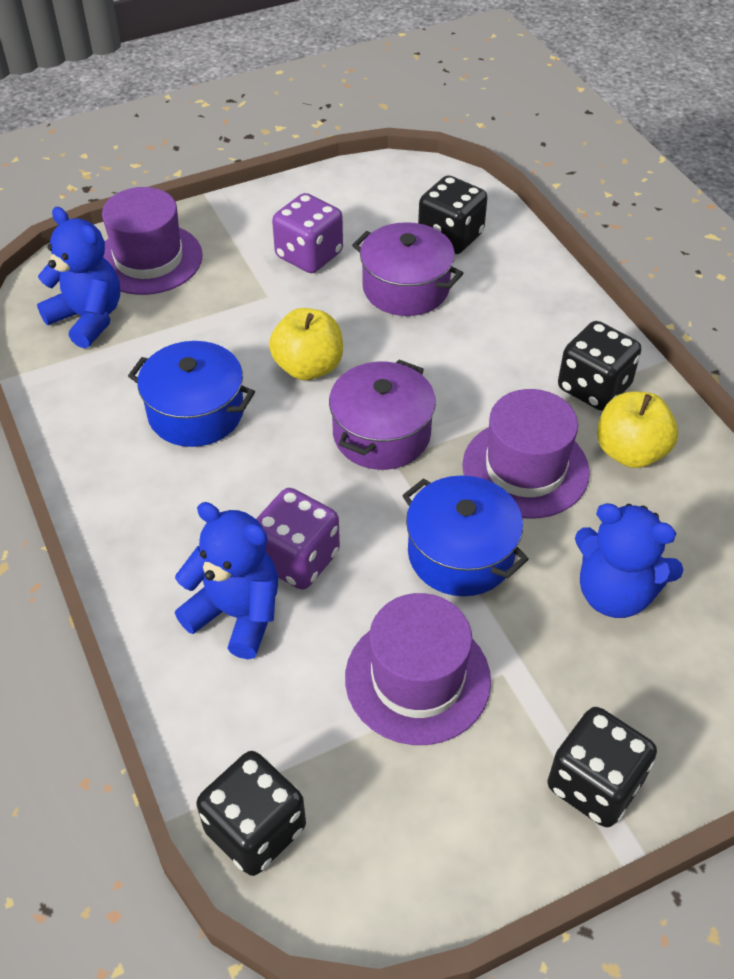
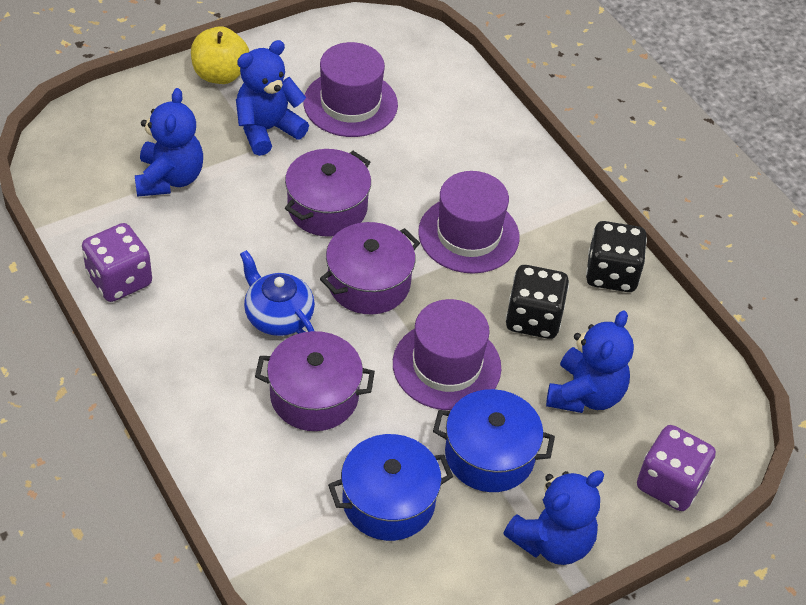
black dice: [196,751,306,876] [418,175,488,254] [547,707,657,827] [558,321,641,411] = 4 -> [506,265,569,339] [586,221,647,292] = 2
blue teapot: none = 0 -> [240,250,315,336] = 1
blue teddy bear: [37,207,120,348] [175,502,278,659] [575,503,684,618] = 3 -> [134,88,203,197] [236,40,309,156] [503,470,604,565] [546,310,634,413] = 4
purple pot: [329,360,436,470] [352,222,463,316] = 2 -> [255,331,375,431] [285,149,371,237] [320,222,420,314] = 3
yellow apple: [269,308,343,380] [597,391,678,468] = 2 -> [191,27,249,84] = 1

